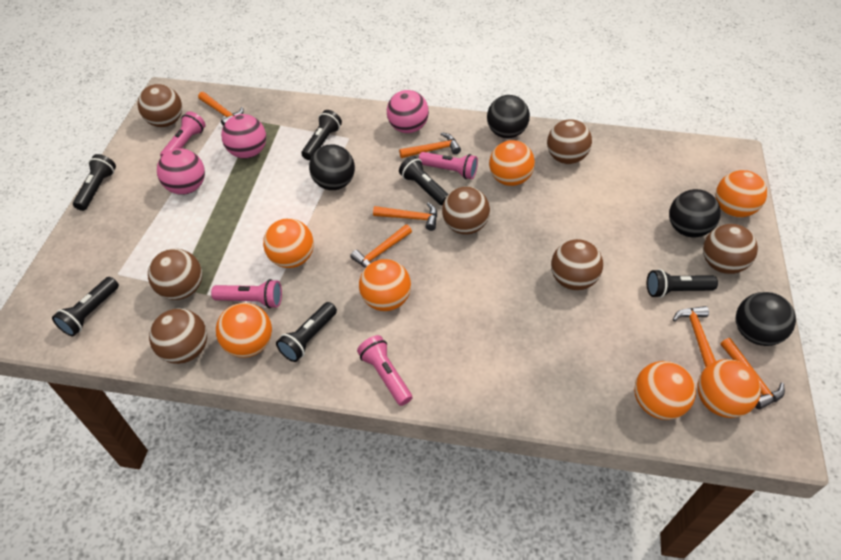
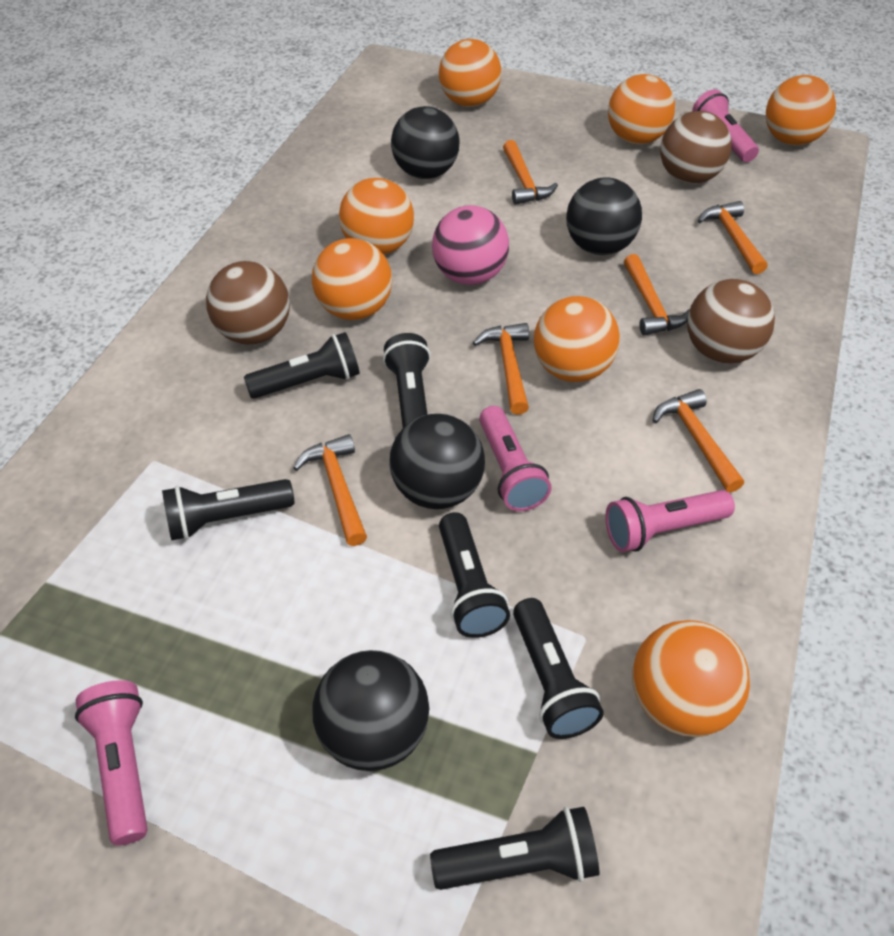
brown ball: [138,84,182,127] [148,249,202,300] [149,308,207,364] [442,186,490,235] [547,119,592,164] [551,239,603,290] [703,224,758,274] = 7 -> [206,261,290,345] [660,111,732,184] [687,279,775,364] = 3
pink ball: [157,148,205,195] [221,114,266,159] [387,90,429,133] = 3 -> [432,205,509,285] = 1

